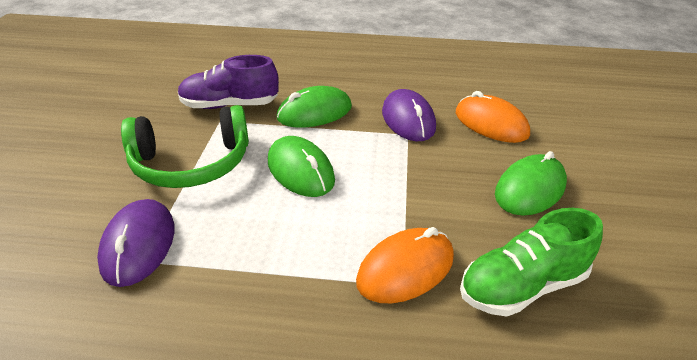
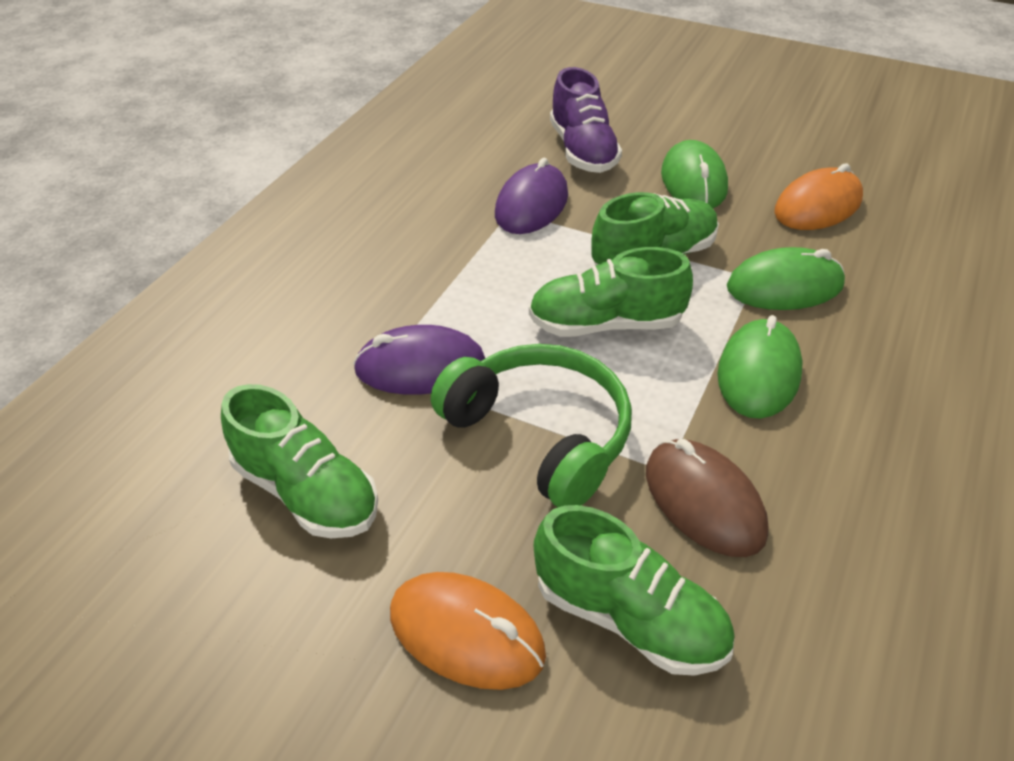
brown mouse: none = 0 -> [646,439,768,557] = 1
green shoe: [460,208,603,316] = 1 -> [221,384,378,538] [529,247,693,337] [534,505,735,676] [591,192,719,266] = 4

